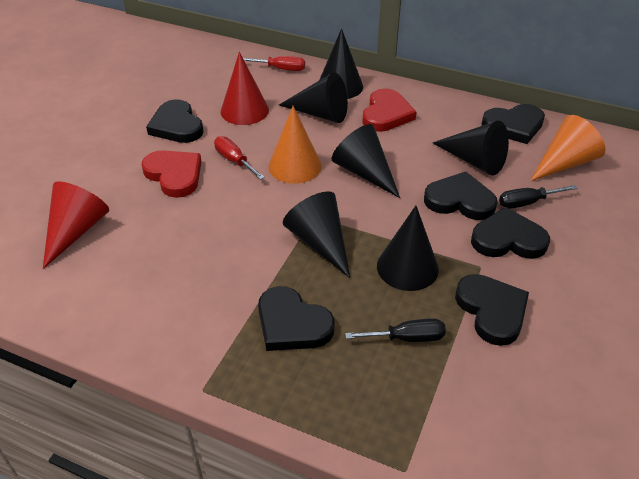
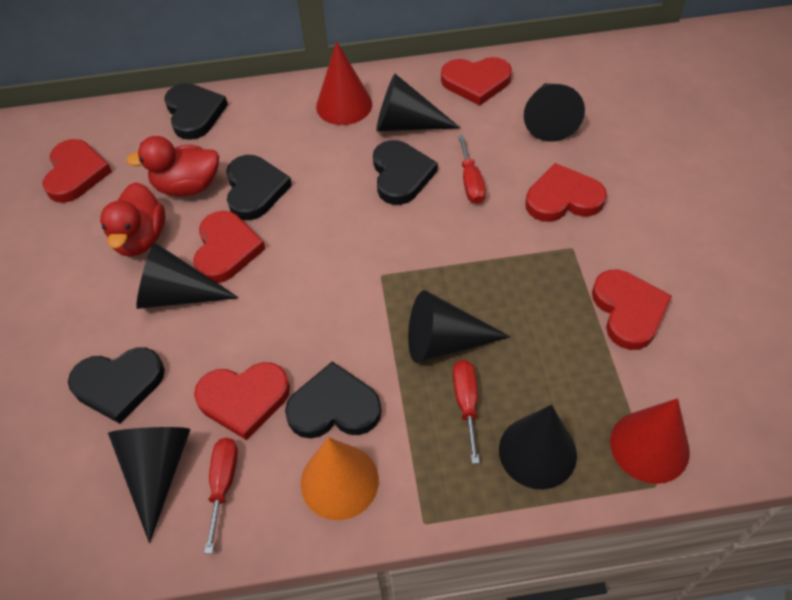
black heart: [146,99,204,143] [258,286,335,351] [424,172,498,220] [455,274,529,346] [471,207,550,259] [482,104,545,144] = 6 -> [68,347,165,424] [165,83,228,140] [226,155,292,220] [285,362,382,439] [373,140,438,205] = 5
black screwdriver: [345,318,446,342] [499,185,578,208] = 2 -> none = 0
orange cone: [268,106,322,184] [530,115,606,181] = 2 -> [301,437,379,520] = 1
red duck: none = 0 -> [100,182,165,257] [126,136,219,196] = 2
red heart: [142,150,202,198] [362,88,417,132] = 2 -> [42,139,112,203] [193,211,266,283] [194,362,290,440] [441,57,512,106] [525,163,607,222] [592,270,672,350] = 6
red screwdriver: [214,136,265,180] [243,56,305,71] = 2 -> [204,438,238,554] [453,360,480,464] [458,135,486,204] = 3

